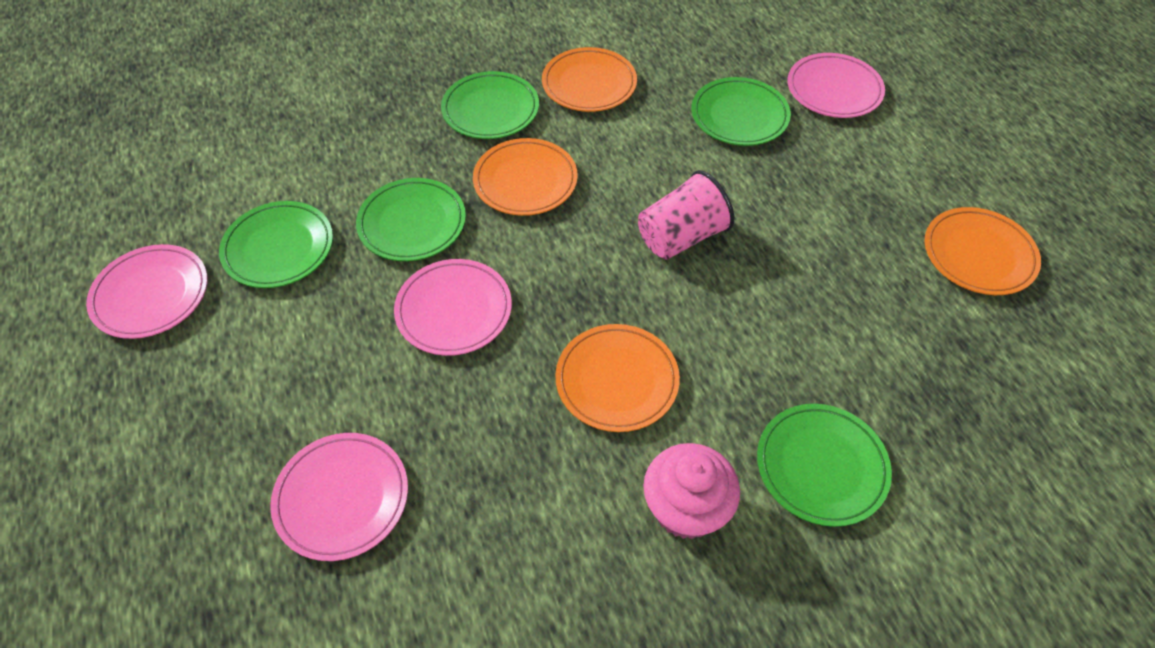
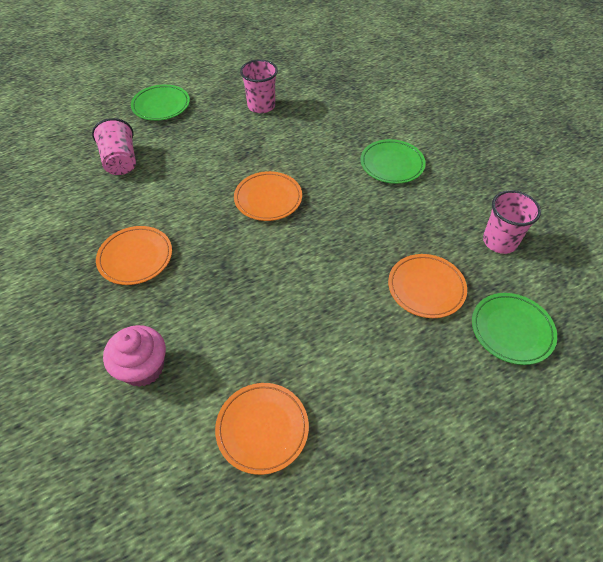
green plate: [219,201,333,288] [356,178,466,261] [441,71,539,139] [691,77,791,146] [757,404,892,527] = 5 -> [131,84,190,121] [361,139,426,184] [472,293,557,365] = 3
pink cup: [638,170,735,260] = 1 -> [92,118,136,175] [240,60,278,113] [483,190,541,254] = 3
pink plate: [86,244,208,339] [270,433,408,561] [394,259,512,356] [787,53,885,118] = 4 -> none = 0

